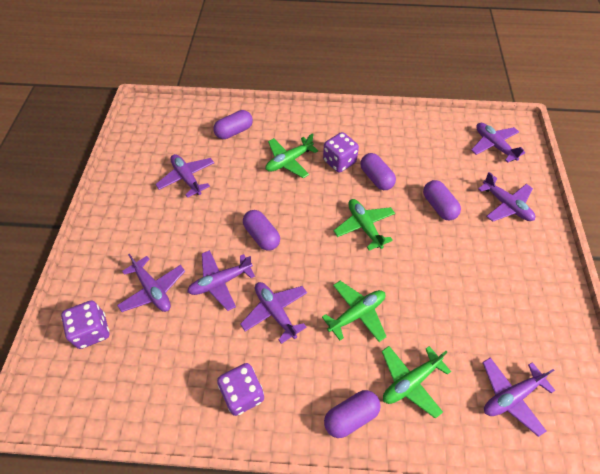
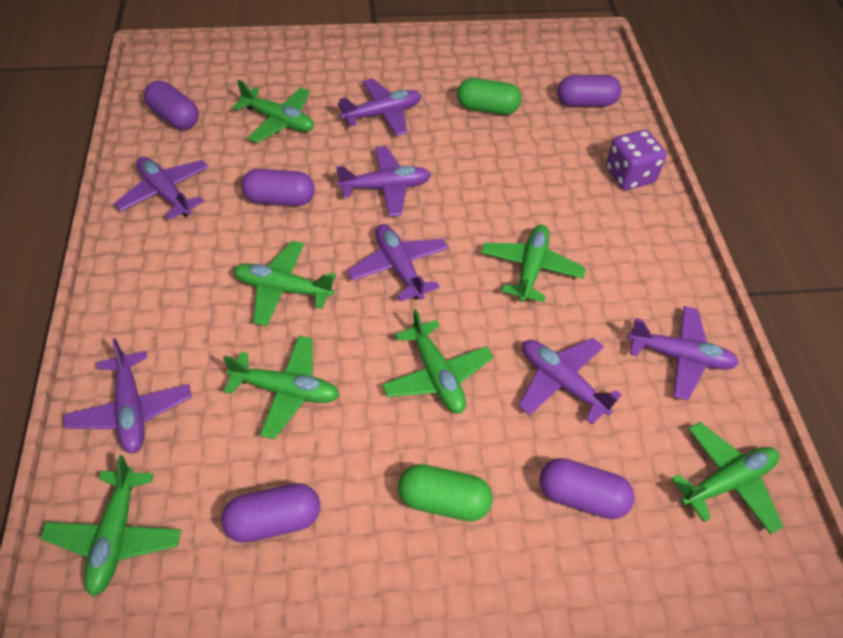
green capsule: none = 0 -> [398,464,493,521] [457,78,522,115] = 2
green plane: [266,133,318,178] [322,281,387,342] [334,199,395,250] [382,346,451,419] = 4 -> [40,455,181,597] [223,336,339,439] [233,80,314,143] [233,241,336,326] [382,309,494,413] [481,225,586,302] [671,422,784,534] = 7
purple dice: [61,300,109,349] [217,363,264,416] [323,132,359,173] = 3 -> [606,130,666,190] = 1

